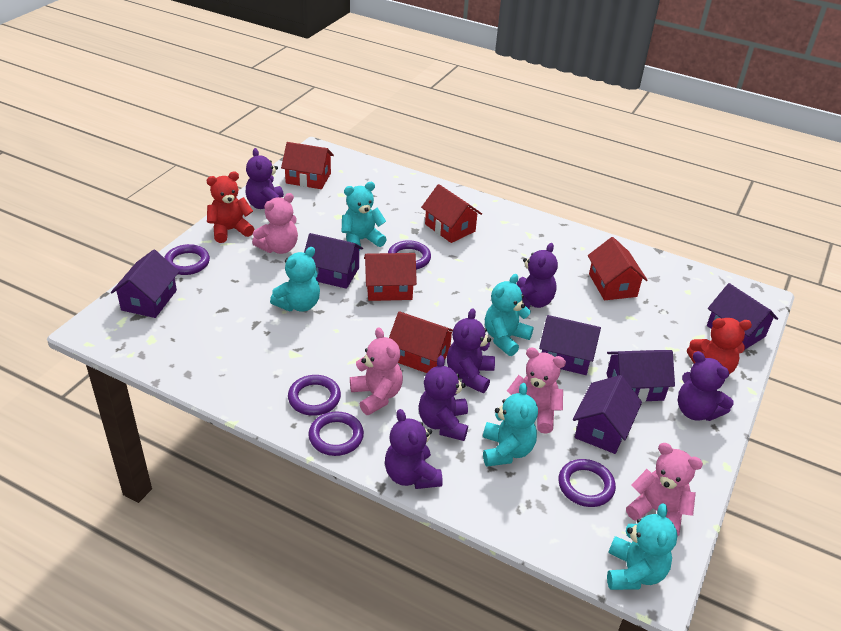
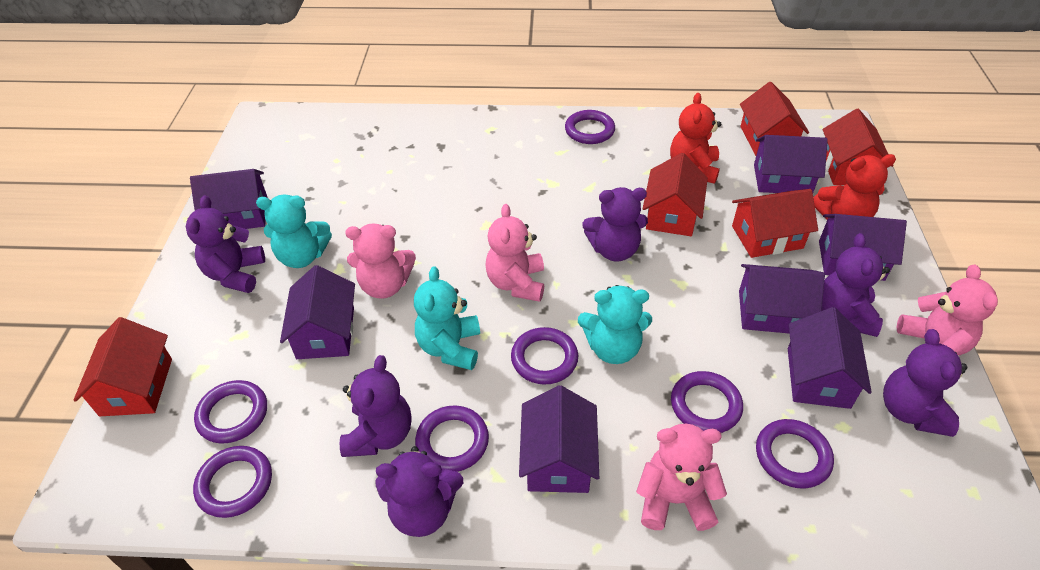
purple house: [111,250,179,318] [304,233,363,289] [539,315,601,375] [573,375,642,454] [606,350,675,402] [707,283,778,349] = 6 -> [190,169,268,229] [280,265,355,359] [519,385,599,493] [739,264,825,334] [754,135,828,193] [788,307,872,409] [819,214,907,281] = 7
purple ring: [164,244,210,275] [288,375,341,416] [308,412,364,456] [388,240,431,270] [558,459,616,507] = 5 -> [193,446,272,518] [194,380,267,443] [415,405,489,472] [511,327,578,385] [565,110,615,144] [671,371,743,433] [756,419,834,488] = 7
turquoise teddy bear: [270,247,320,312] [342,182,387,251] [483,383,538,467] [485,274,534,356] [607,503,678,590] = 5 -> [256,195,332,268] [414,266,480,370] [578,285,652,364] = 3

